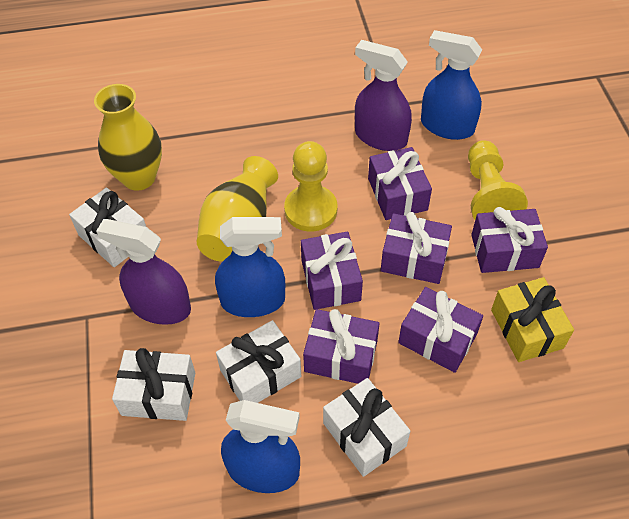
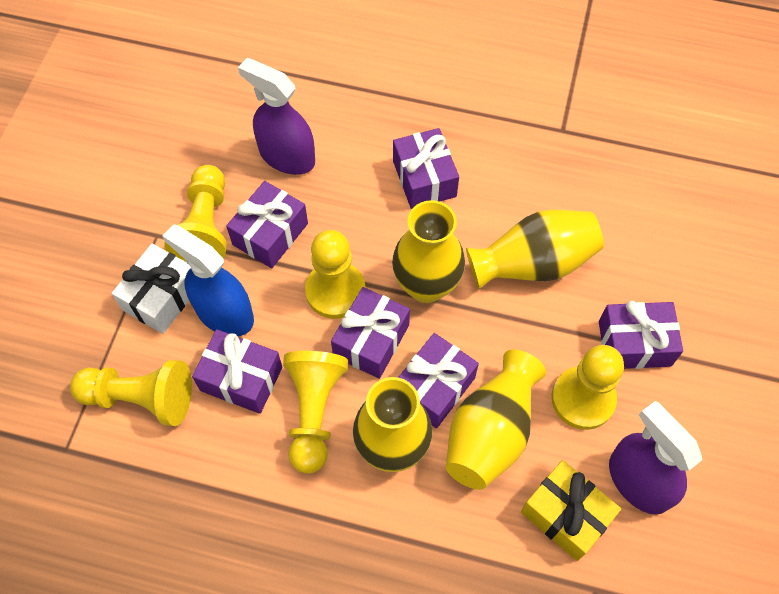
blue spray bottle: [215,217,285,317] [221,400,300,493] [421,30,482,140] = 3 -> [162,224,254,336] = 1
white gift: [69,187,146,267] [112,348,195,421] [216,320,301,403] [323,378,410,477] = 4 -> [112,244,191,334] = 1
yellow pawn: [284,141,337,231] [468,140,528,220] = 2 -> [70,360,192,426] [164,165,227,262] [283,351,348,474] [305,230,365,319] [552,345,624,430] = 5
yellow vase: [94,84,162,191] [197,156,278,261] = 2 -> [353,377,432,472] [392,200,465,303] [446,349,546,490] [466,210,604,289] = 4

